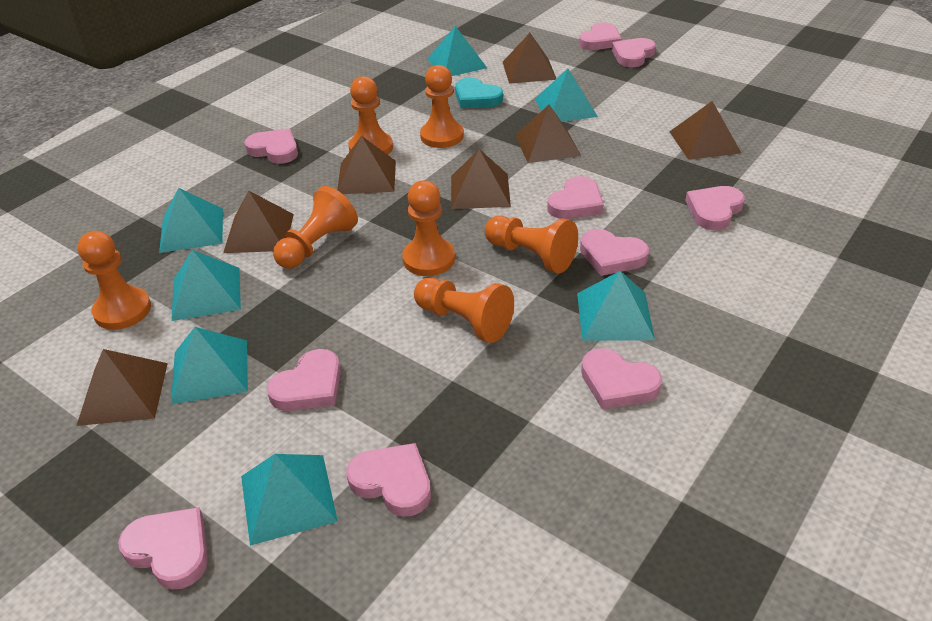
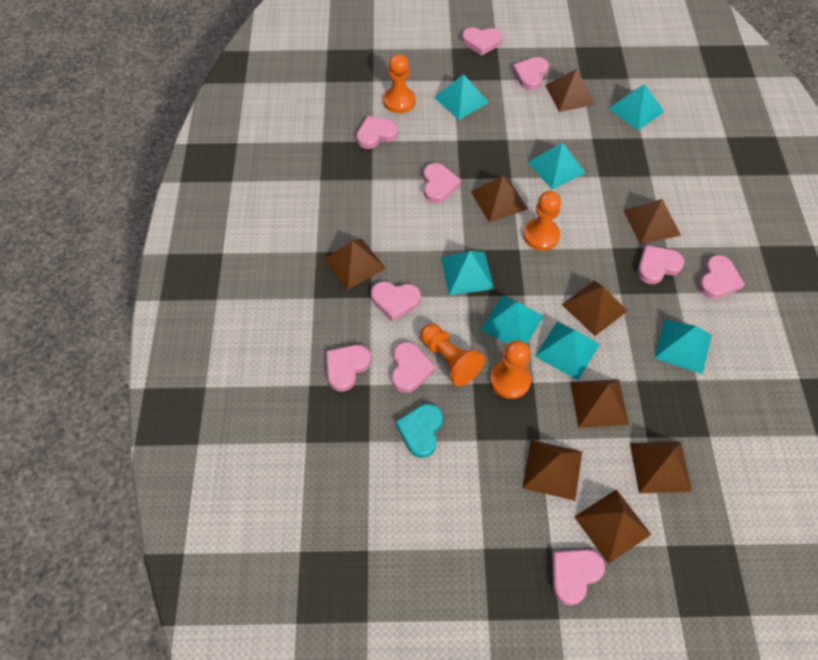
brown pyramid: [76,349,168,426] [223,191,294,253] [337,136,396,194] [451,149,511,209] [503,33,556,84] [515,105,581,163] [669,101,741,160] = 7 -> [324,238,386,290] [471,176,528,223] [522,440,582,501] [545,69,596,112] [562,281,628,336] [570,379,629,428] [574,489,651,564] [623,199,681,244] [630,442,692,493] = 9
orange pawn: [78,231,151,330] [273,186,358,269] [349,76,393,155] [402,180,455,276] [414,277,514,343] [420,65,464,148] [485,215,578,273] = 7 -> [383,54,416,113] [420,324,485,386] [490,340,531,399] [523,191,561,251] = 4

